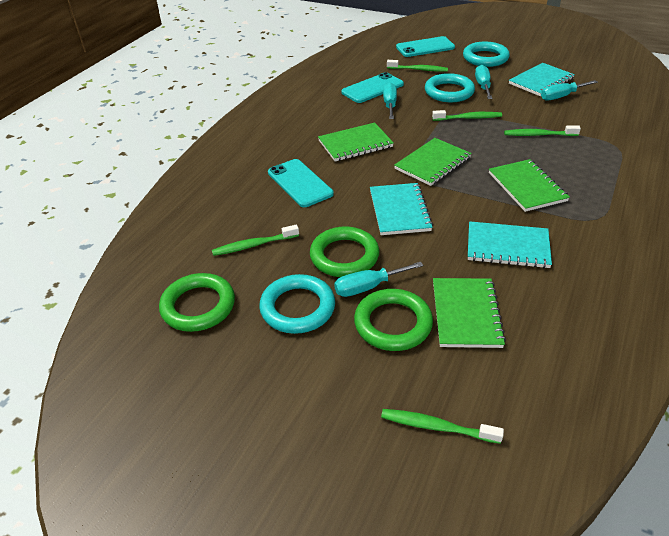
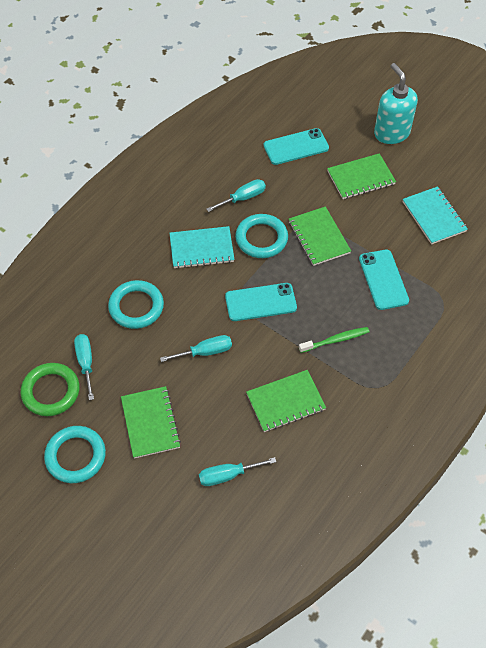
green ring: [159,273,235,332] [310,226,379,277] [354,289,433,351] = 3 -> [21,363,80,416] = 1
green toothbrush: [212,225,299,256] [381,409,504,444] [387,60,448,72] [432,110,502,121] [504,125,581,136] = 5 -> [299,327,369,353] = 1
turquoise notebook: [370,183,433,235] [468,221,552,268] [509,63,575,96] = 3 -> [170,226,235,269] [402,186,468,244] = 2
turquoise soap dispenser: none = 0 -> [374,63,418,144] = 1

